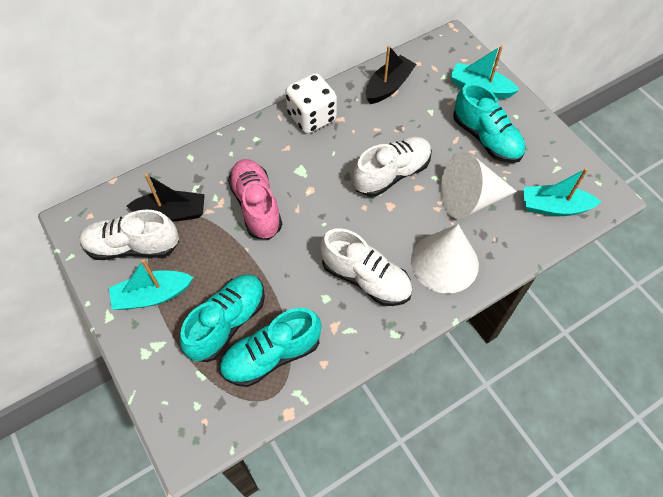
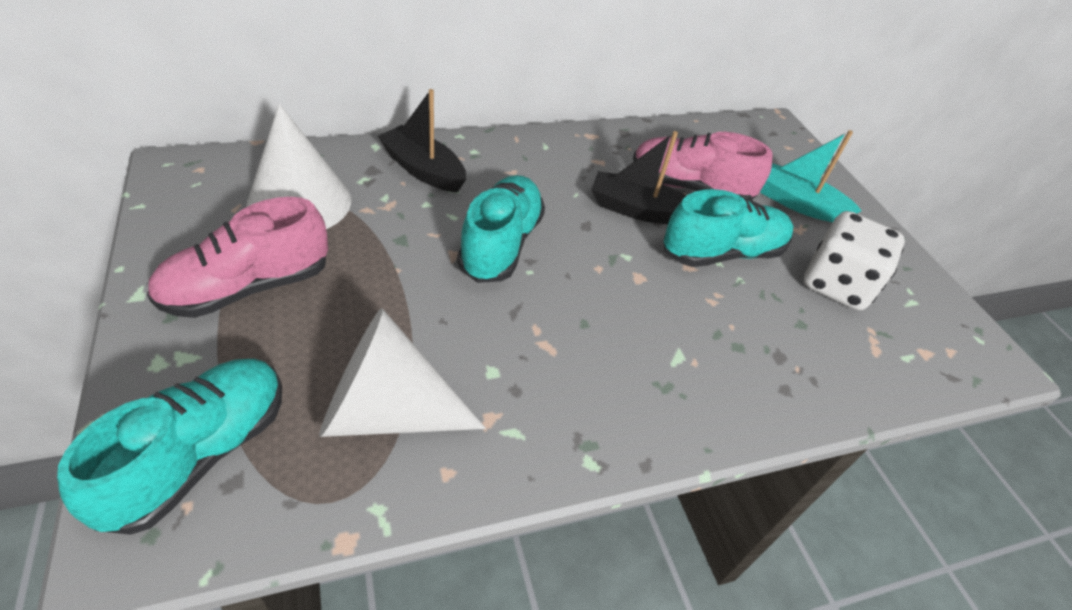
pink shoe: [228,159,282,240] = 1 -> [147,197,328,318] [633,132,773,200] = 2
turquoise boat: [109,259,193,310] [450,45,519,99] [523,168,602,216] = 3 -> [760,130,862,222] = 1
white shoe: [79,209,179,260] [320,228,412,306] [353,137,432,197] = 3 -> none = 0

